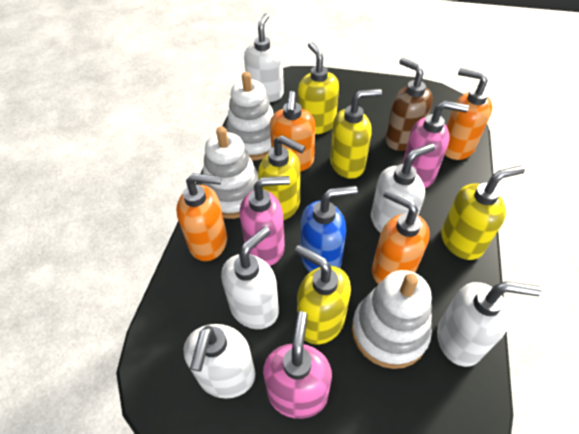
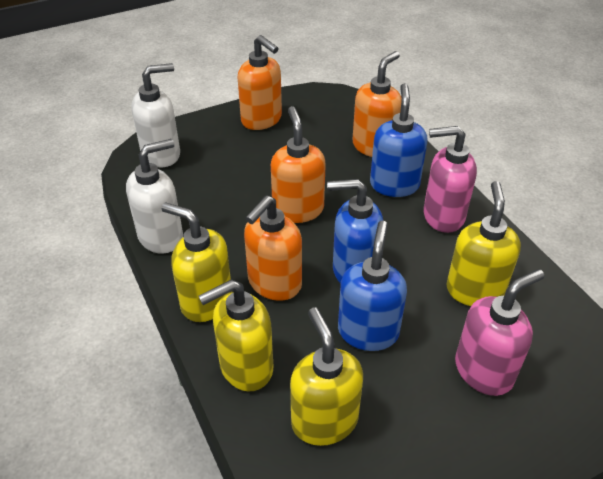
blue soap dispenser: [301,185,358,272] = 1 -> [327,179,383,283] [338,221,407,351] [370,83,428,197] = 3
brown soap dispenser: [385,58,433,151] = 1 -> none = 0
pink soap dispenser: [240,176,290,266] [263,311,332,419] [402,100,469,188] = 3 -> [424,126,477,233] [455,269,544,396] = 2
white soap dispenser: [183,324,255,399] [221,227,279,329] [244,13,284,102] [371,143,435,233] [437,281,542,367] = 5 -> [126,139,183,254] [131,63,180,167] = 2
white stacking toy: [202,126,258,219] [226,72,274,161] [352,270,432,369] = 3 -> none = 0
yellow soap dispenser: [258,135,305,220] [295,245,351,344] [298,42,339,134] [330,89,382,179] [441,165,525,260] = 5 -> [161,202,232,322] [198,280,273,391] [290,308,363,446] [446,181,521,306] = 4

